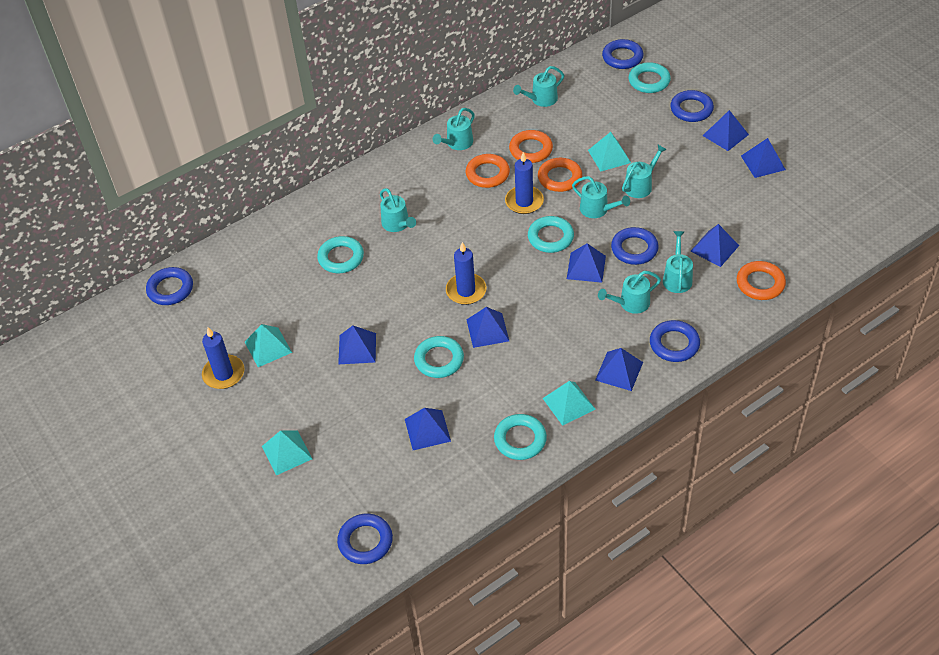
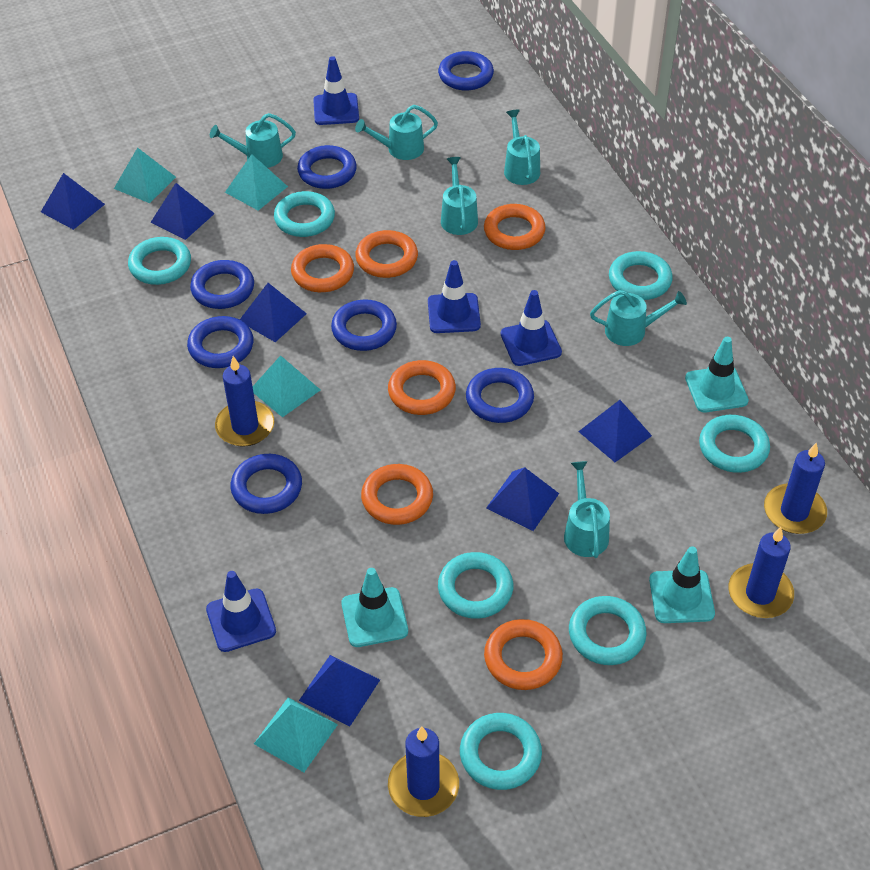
blue candle: [202,327,245,389] [446,242,487,305] [505,152,544,214] = 3 -> [215,356,274,447] [388,727,459,817] [729,527,794,618] [764,442,827,534] = 4
blue pyramid: [338,326,376,365] [405,408,451,450] [467,307,509,348] [567,243,606,283] [595,348,643,391] [690,224,739,267] [703,110,749,151] [741,138,786,178] = 8 -> [41,173,105,230] [150,183,215,240] [240,283,307,342] [299,655,380,726] [486,467,559,531] [578,400,652,462] = 6
blue ring: [146,267,193,305] [337,514,393,564] [602,39,643,69] [611,227,659,265] [650,320,700,362] [670,90,714,122] = 6 -> [187,316,253,368] [190,260,254,309] [230,454,302,514] [297,145,357,189] [331,299,397,351] [438,51,494,90] [466,368,534,423] = 7
blue traffic cone: none = 0 -> [206,571,276,652] [313,56,359,125] [428,260,481,333] [501,290,562,366] = 4
orange ring: [466,154,510,188] [509,130,553,163] [538,158,582,192] [737,261,786,300] = 4 -> [291,244,354,292] [355,230,418,278] [361,464,433,525] [388,360,456,415] [484,204,546,250] [484,619,563,690] = 6
turquoise ring: [317,236,364,273] [414,336,464,378] [494,414,547,460] [528,216,574,253] [629,62,671,93] = 5 -> [128,237,191,285] [274,191,335,237] [438,552,513,619] [460,713,542,790] [569,596,647,665] [609,251,673,300] [699,415,770,473] = 7
turquoise traffic cone: none = 0 -> [342,568,408,647] [649,546,715,623] [685,337,749,412] = 3
turquoise watering can: [380,188,416,232] [433,108,475,150] [513,66,564,107] [572,176,630,218] [598,271,661,314] [622,145,667,198] [663,231,693,293] = 7 -> [210,113,296,168] [355,105,438,160] [441,157,478,235] [504,110,540,185] [564,461,610,558] [590,290,687,346] = 6

